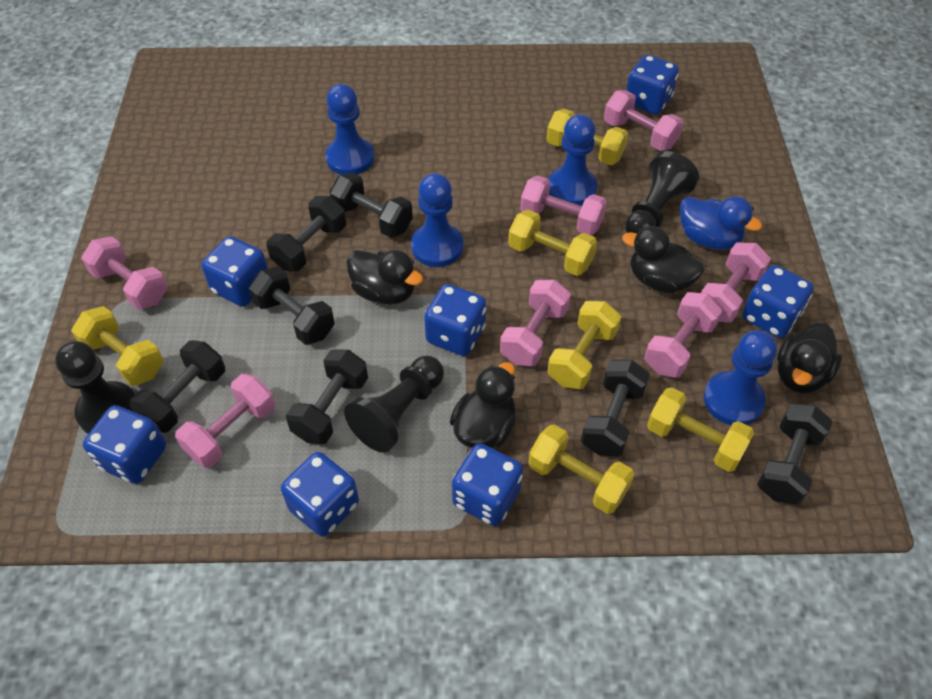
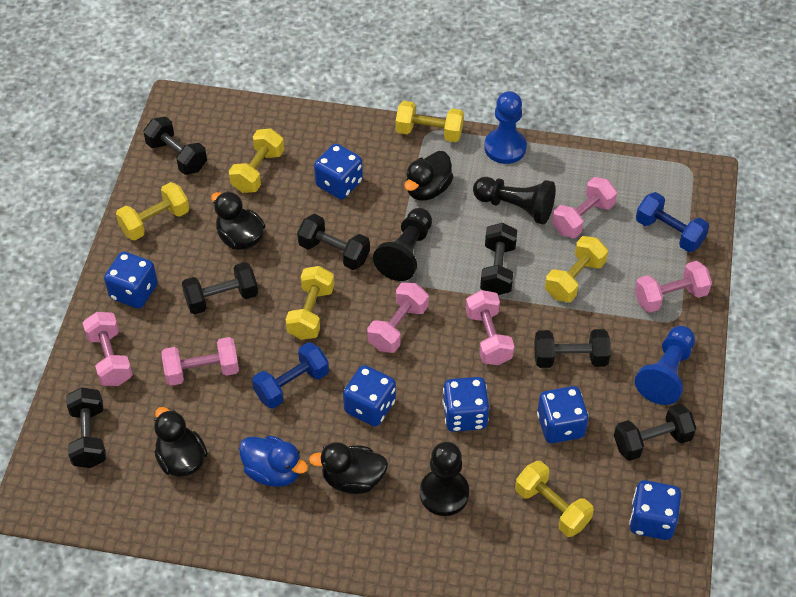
blue dice: [83,405,166,484] [201,236,268,307] [281,452,359,537] [424,284,486,356] [452,443,523,526] [626,55,679,115] [742,265,814,338] = 7 -> [104,252,158,308] [314,144,363,199] [343,365,396,427] [442,377,489,432] [537,386,589,443] [629,480,681,540] = 6
blue dumbbell: none = 0 -> [252,342,329,409] [636,192,709,252] = 2
blue pawn: [325,84,374,175] [411,173,463,267] [548,114,597,206] [704,330,777,425] = 4 -> [484,91,527,164] [635,326,695,405] = 2
pink dumbbell: [81,236,168,310] [175,374,275,468] [500,280,571,366] [520,175,607,235] [604,90,683,151] [644,292,723,378] [701,242,771,323] = 7 -> [82,312,133,386] [161,337,239,386] [367,282,429,353] [466,290,514,365] [552,177,617,238] [635,261,712,313] = 6

